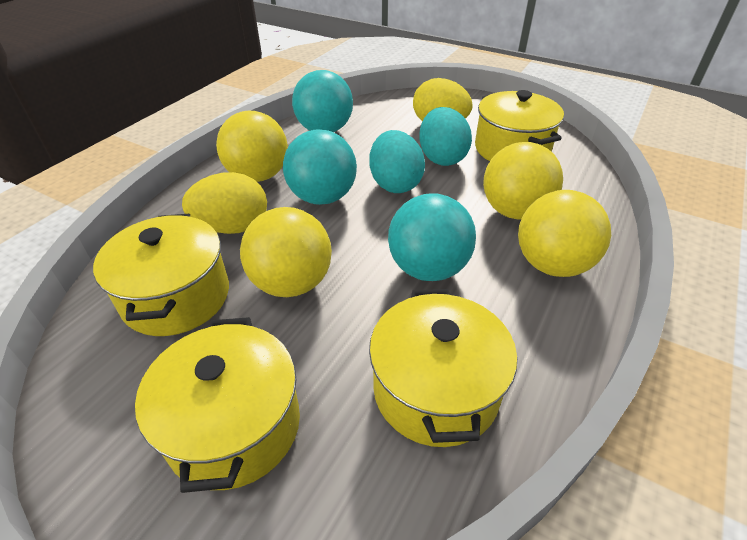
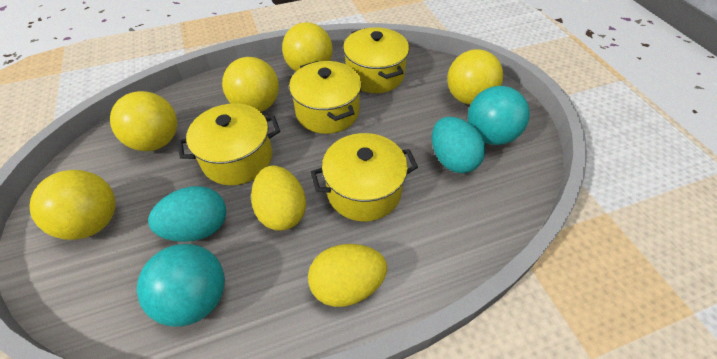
turquoise ball: [283,129,357,205] [292,70,353,132] [388,193,476,281] = 3 -> [137,244,225,327] [468,86,530,145] = 2
yellow ball: [216,111,288,182] [240,207,332,297] [483,142,563,220] [518,190,611,277] = 4 -> [30,170,116,240] [110,91,177,151] [222,57,279,112] [282,22,332,72] [447,49,503,105] = 5

